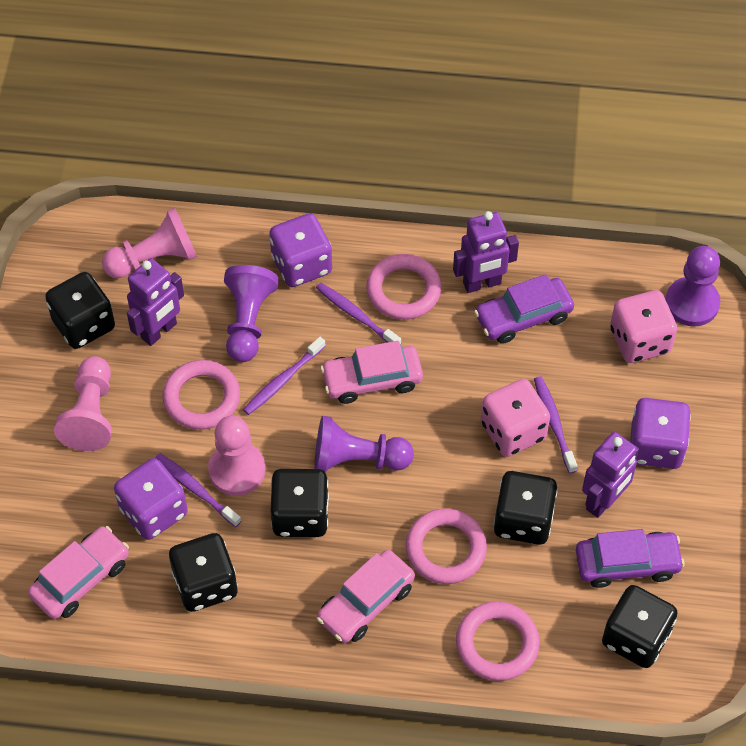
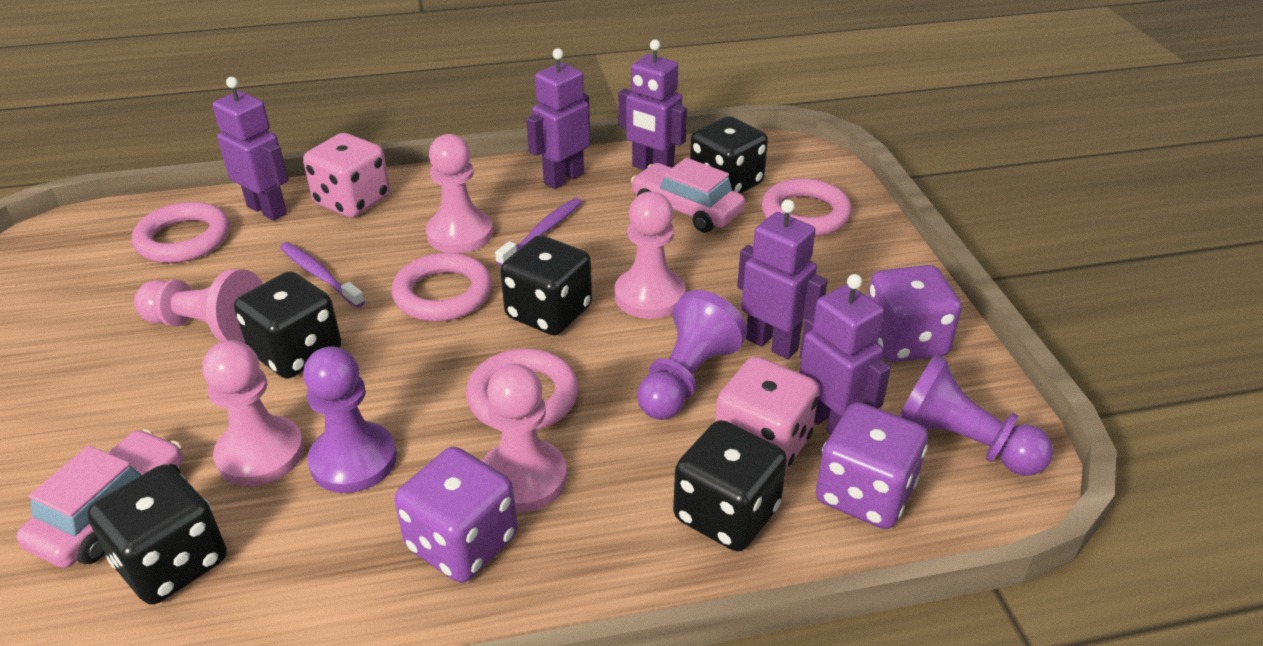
pink car: [28,526,129,619] [317,550,415,643] [320,341,423,404] = 3 -> [16,429,183,568] [631,158,745,232] = 2
pink pawn: [54,356,112,451] [102,208,197,278] [208,416,265,496] = 3 -> [134,269,263,344] [202,340,304,486] [426,134,493,253] [482,364,567,512] [615,192,686,319] = 5
purple car: [474,274,574,344] [576,529,685,588] = 2 -> none = 0
purple robot: [127,258,184,346] [453,211,519,293] [582,432,639,518] = 3 -> [212,77,289,221] [526,48,590,189] [618,39,687,170] [737,199,828,359] [799,274,891,435] = 5
purple toothbrush: [155,453,241,527] [243,337,326,415] [316,283,401,345] [534,376,578,473] = 4 -> [280,242,365,308] [495,198,582,266] = 2

